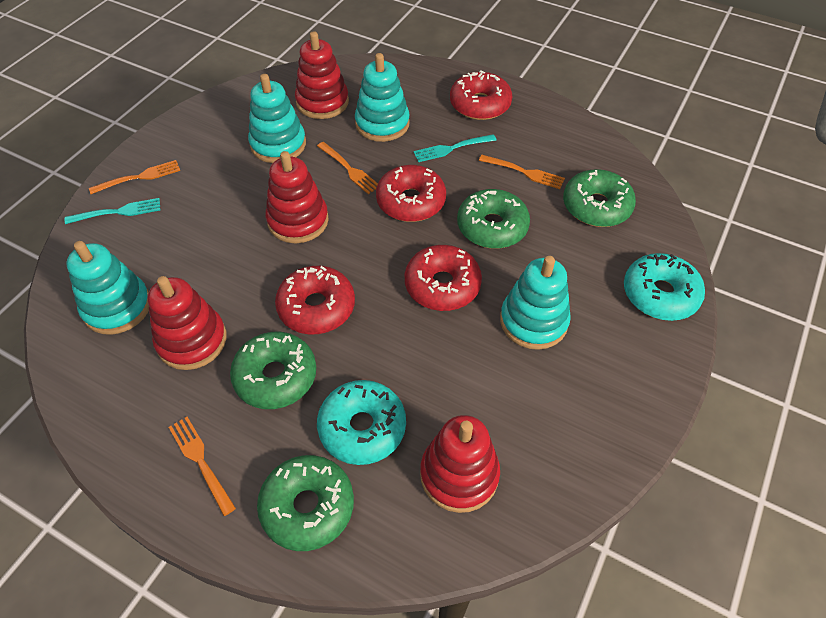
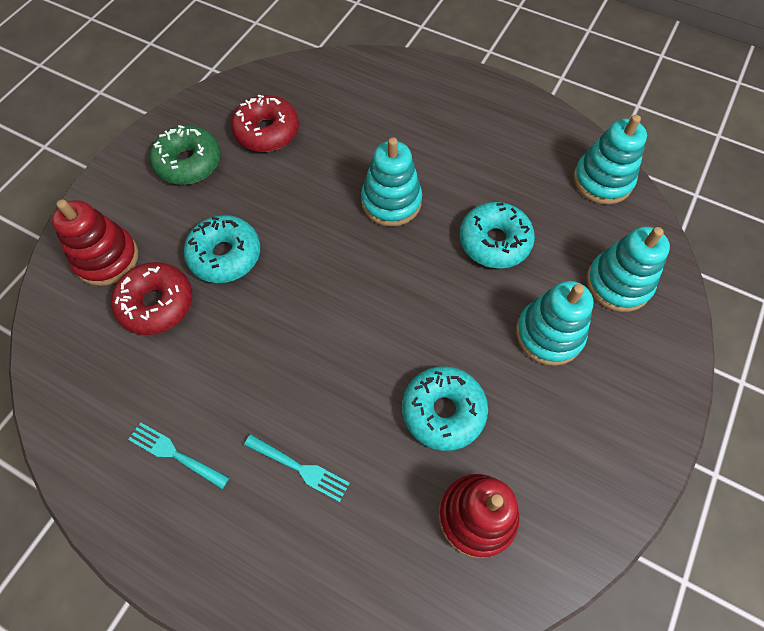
green donut: [230,332,316,409] [257,455,354,551] [457,189,530,249] [563,169,636,227] = 4 -> [150,125,221,185] = 1
orange fork: [89,160,180,194] [169,417,236,516] [317,142,378,194] [479,155,565,189] = 4 -> none = 0
red donut: [275,266,355,334] [376,165,446,222] [405,245,482,311] [450,70,512,120] = 4 -> [111,262,192,335] [231,95,299,152] = 2
red stacking toy: [147,276,227,370] [266,151,329,243] [295,31,349,119] [420,415,500,513] = 4 -> [52,199,139,286] [439,474,520,558] = 2
turquoise donut: [317,380,406,465] [624,253,705,321] = 2 -> [184,215,260,283] [402,366,488,451] [460,202,535,269] = 3

